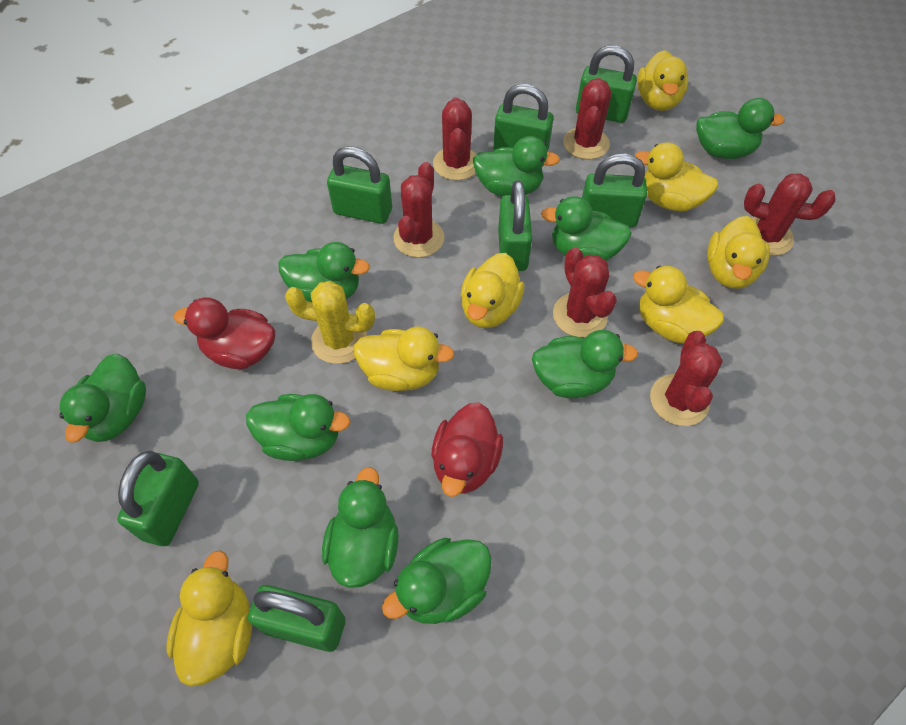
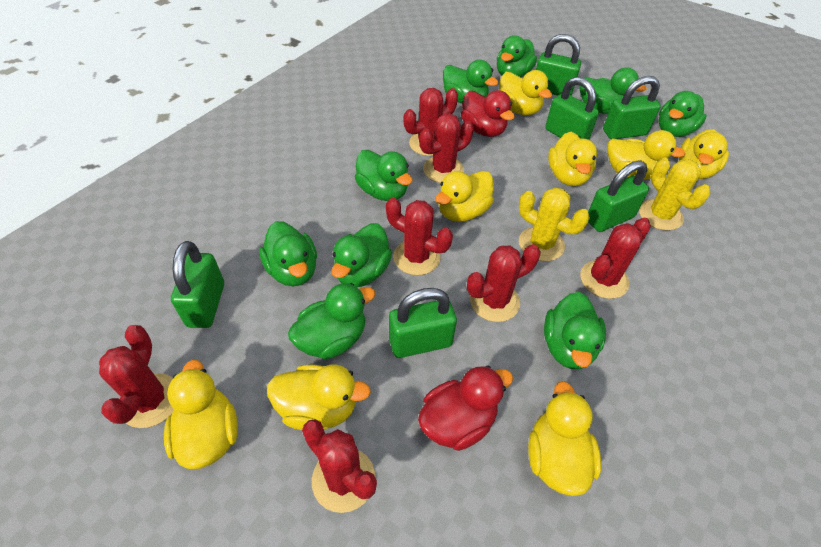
green padlock: [117,450,199,546] [248,585,345,652] [327,146,392,224] [493,84,553,152] [498,180,532,271] [576,45,637,123] [582,153,647,227] = 7 -> [171,241,224,328] [389,288,457,358] [536,34,581,96] [545,77,599,140] [588,160,649,232] [603,76,661,139] = 6
red cactus: [393,162,444,258] [433,97,476,181] [553,247,617,337] [563,78,611,160] [650,331,723,426] [744,173,835,256] = 6 -> [99,325,174,428] [302,419,377,513] [386,198,453,275] [404,88,458,156] [419,113,474,183] [467,244,540,322] [580,218,651,299] = 7
yellow cactus: [285,281,375,364] = 1 -> [519,187,590,261] [639,157,710,231] = 2
yellow duck: [166,550,252,687] [354,327,454,391] [461,253,525,328] [633,266,724,344] [635,142,719,211] [637,50,688,111] [707,216,770,289] = 7 -> [164,360,238,469] [267,364,371,430] [435,171,494,222] [499,70,552,115] [528,381,601,496] [548,132,597,186] [608,130,685,180] [679,129,729,179] = 8

